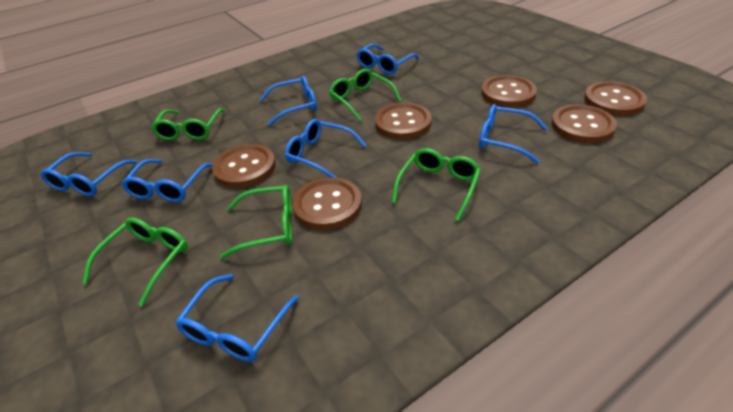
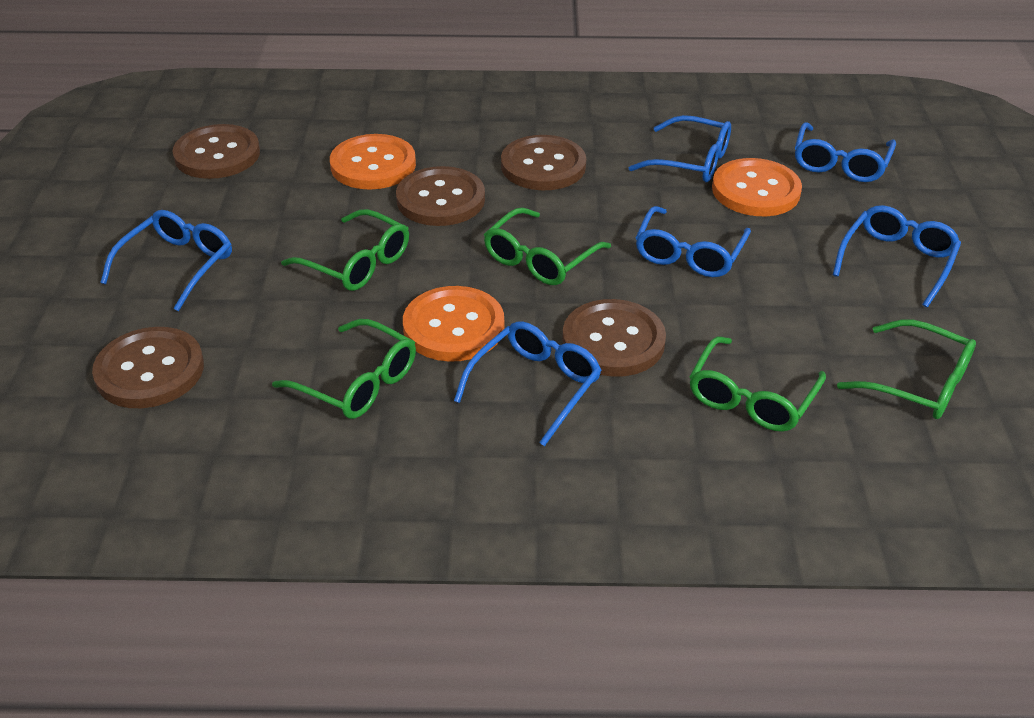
blue glasses: [41,152,137,196] [121,159,213,202] [175,274,299,362] [259,76,317,126] [285,119,367,178] [356,44,419,74] [479,104,548,163] = 7 -> [100,210,232,311] [454,321,602,446] [628,115,731,182] [635,206,751,277] [795,122,896,182] [833,205,961,307] = 6
brown button: [212,144,276,188] [292,177,362,230] [375,103,432,139] [481,75,537,107] [551,104,617,143] [584,81,647,116] = 6 -> [92,327,204,408] [172,124,260,179] [396,166,485,226] [501,135,586,190] [562,299,666,377] = 5
orange button: none = 0 -> [330,134,416,190] [403,286,504,362] [712,158,802,216] = 3

